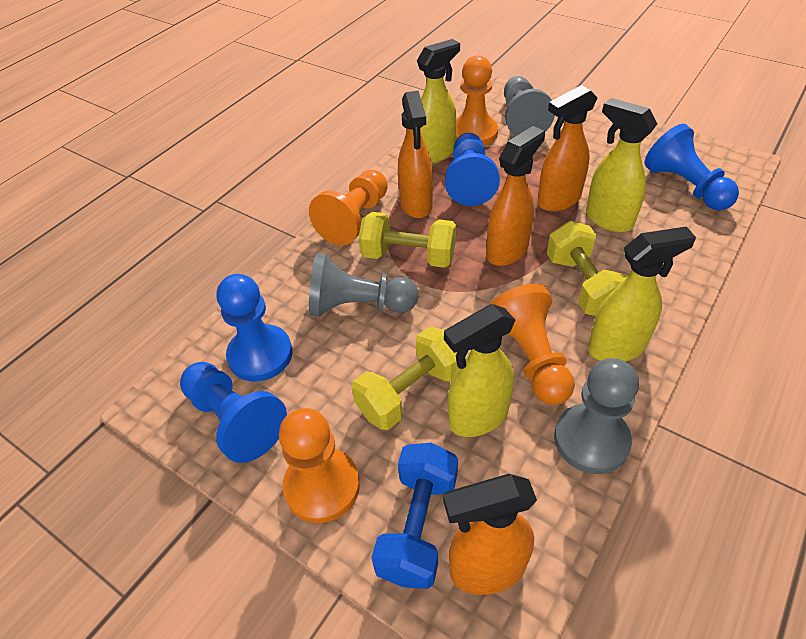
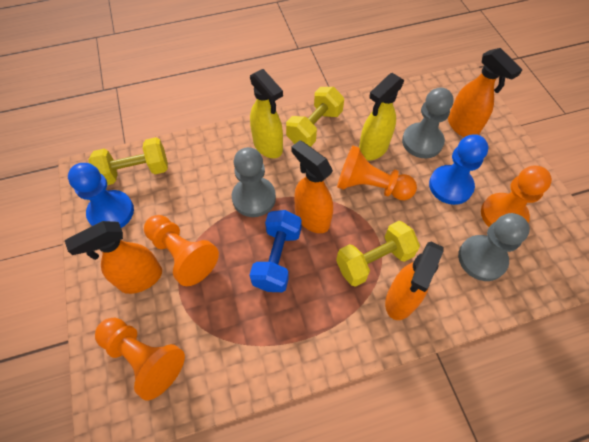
blue pawn: [180,362,287,463] [217,274,293,382] [445,133,500,206] [645,124,739,210] = 4 -> [68,163,134,228] [429,134,488,205] = 2
yellow spray bottle: [417,39,460,163] [444,304,516,437] [586,98,657,232] [588,226,696,361] = 4 -> [250,69,283,158] [359,73,405,161] = 2

